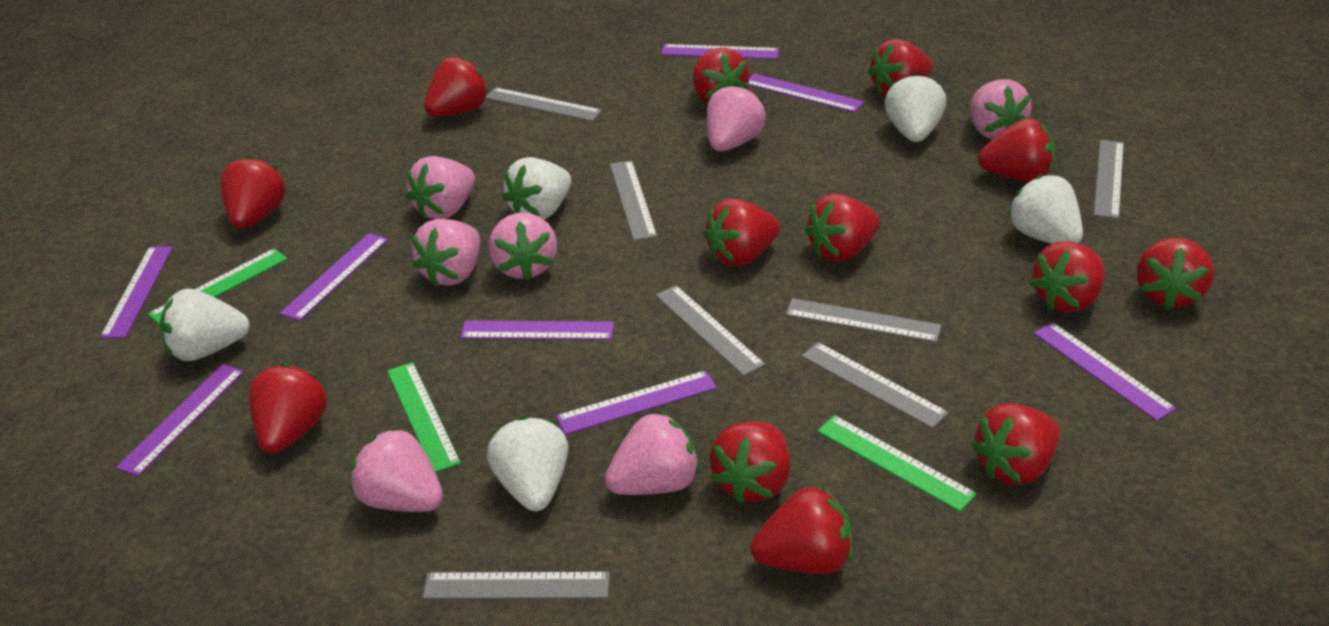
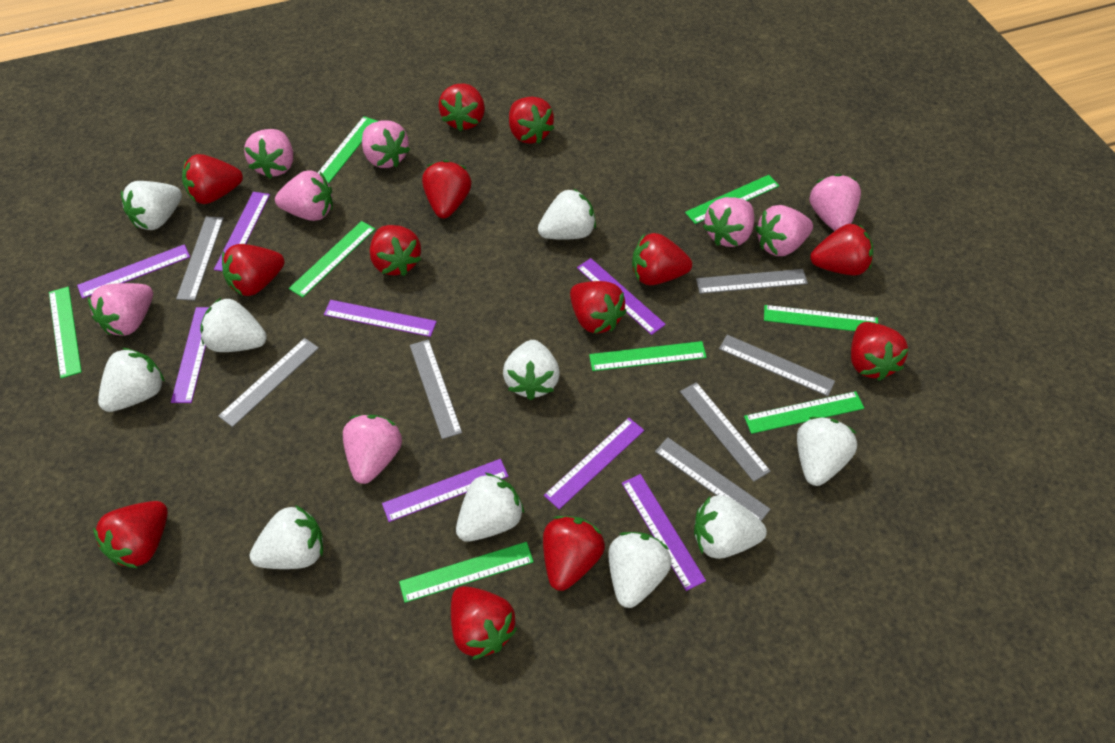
green ruler: [148,248,287,325] [387,362,461,472] [817,415,977,512] = 3 -> [49,287,82,378] [289,221,375,297] [318,116,378,184] [399,542,534,603] [589,341,707,371] [685,175,779,224] [744,391,864,434] [764,305,878,331] = 8
pink strawberry: [351,428,443,512] [406,156,475,219] [412,219,480,287] [489,213,557,281] [605,412,700,495] [707,84,766,152] [970,79,1032,139] = 7 -> [88,283,153,336] [244,129,293,178] [275,171,333,221] [343,415,402,484] [362,120,410,168] [703,197,754,247] [755,205,813,256] [809,174,861,231] = 8
white strawberry: [160,289,250,361] [487,416,569,511] [502,157,571,220] [885,73,946,142] [1008,174,1083,244] = 5 -> [98,348,165,412] [121,181,182,230] [200,298,267,352] [250,505,323,569] [456,473,524,542] [503,340,560,400] [538,188,596,240] [608,532,672,608] [694,495,767,559] [797,417,857,486] = 10

